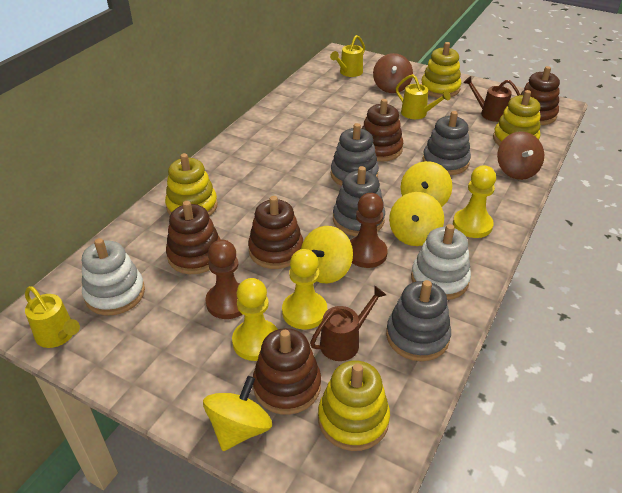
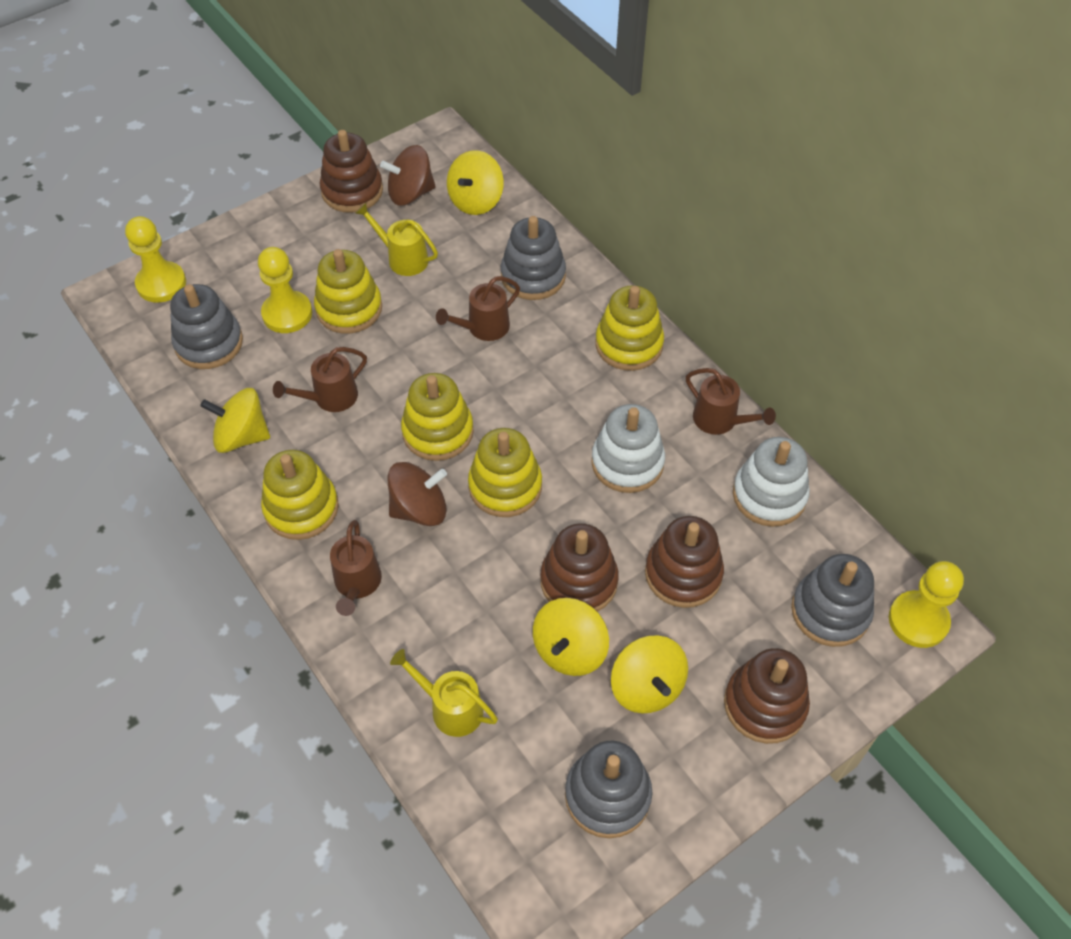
brown pawn: [205,240,243,319] [350,193,388,268] = 2 -> none = 0
brown stacking toy: [166,201,221,274] [248,196,303,269] [253,328,321,415] [362,99,403,162] [520,66,560,125] = 5 -> [320,130,383,213] [540,523,619,612] [645,516,724,608] [724,648,810,744] = 4
brown watering can: [310,286,386,361] [463,76,520,122] = 2 -> [273,347,367,412] [330,520,382,616] [436,276,520,341] [686,368,776,435] = 4
yellow stacking toy: [165,153,218,216] [318,360,390,451] [421,42,461,98] [493,90,541,146] = 4 -> [261,450,339,540] [314,249,382,334] [401,373,474,461] [468,428,542,517] [595,285,664,371] = 5
yellow watering can: [25,286,80,348] [330,35,365,77] [396,74,451,119] = 3 -> [355,203,438,276] [390,649,498,737] = 2

